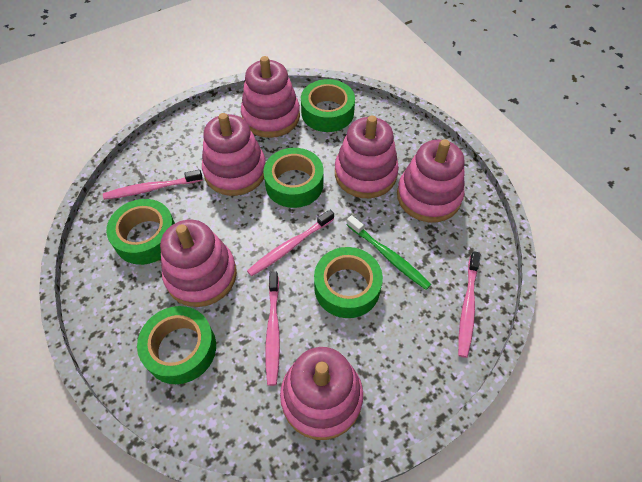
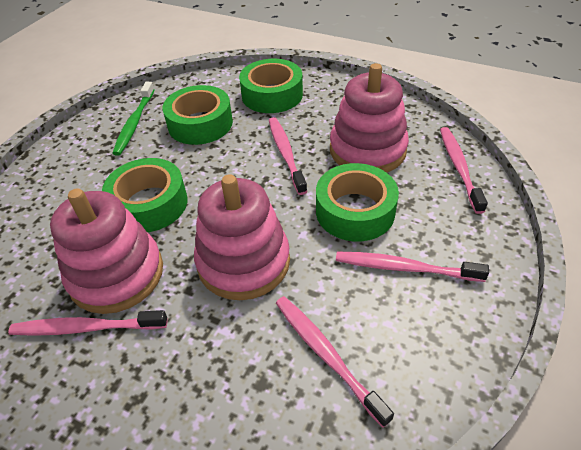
green tape: [106,199,175,265] [137,306,216,384] [263,148,324,208] [301,79,355,132] [314,247,383,318] = 5 -> [102,158,188,232] [162,85,233,145] [239,59,303,113] [316,163,399,241] = 4
pink stacking toy: [160,220,237,307] [202,113,266,196] [241,56,300,138] [280,347,363,440] [335,116,399,198] [397,139,465,222] = 6 -> [50,188,163,314] [194,174,290,300] [330,63,409,173] = 3
pink toothbrush: [103,170,203,200] [247,209,334,277] [265,272,280,386] [458,251,480,358] = 4 -> [8,310,168,336] [269,117,307,195] [276,296,394,428] [336,252,489,282] [440,127,488,214] = 5

